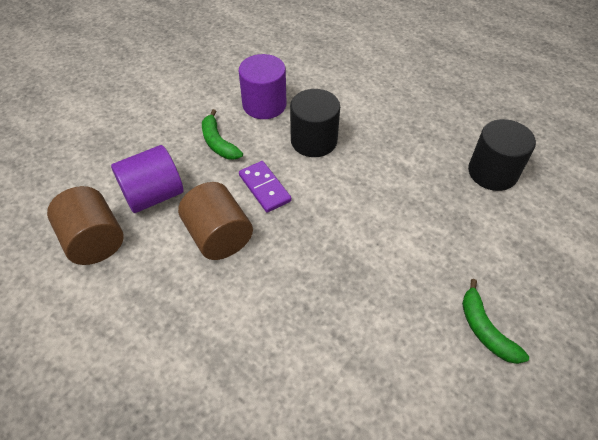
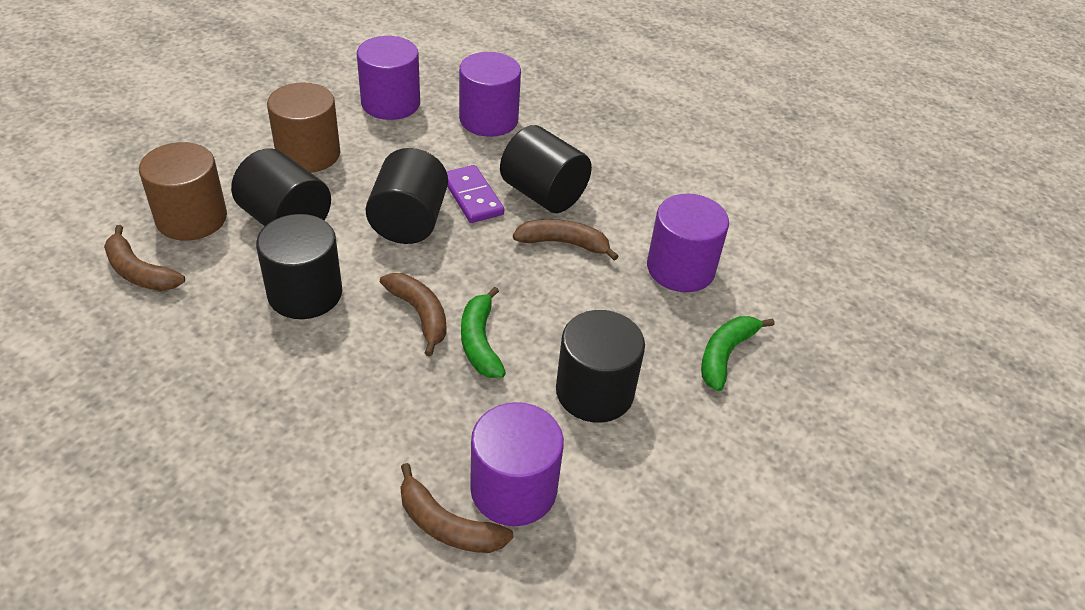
black cylinder: [290,89,340,157] [468,119,536,191] = 2 -> [231,149,331,226] [256,214,342,319] [366,148,448,244] [500,125,592,213] [556,310,645,422] = 5
brown banana: none = 0 -> [104,225,185,291] [380,273,446,357] [400,463,514,553] [513,219,618,260] = 4
purple cylinder: [111,145,183,213] [239,54,287,119] = 2 -> [357,36,420,120] [459,52,521,137] [470,402,564,526] [647,194,729,292] = 4

